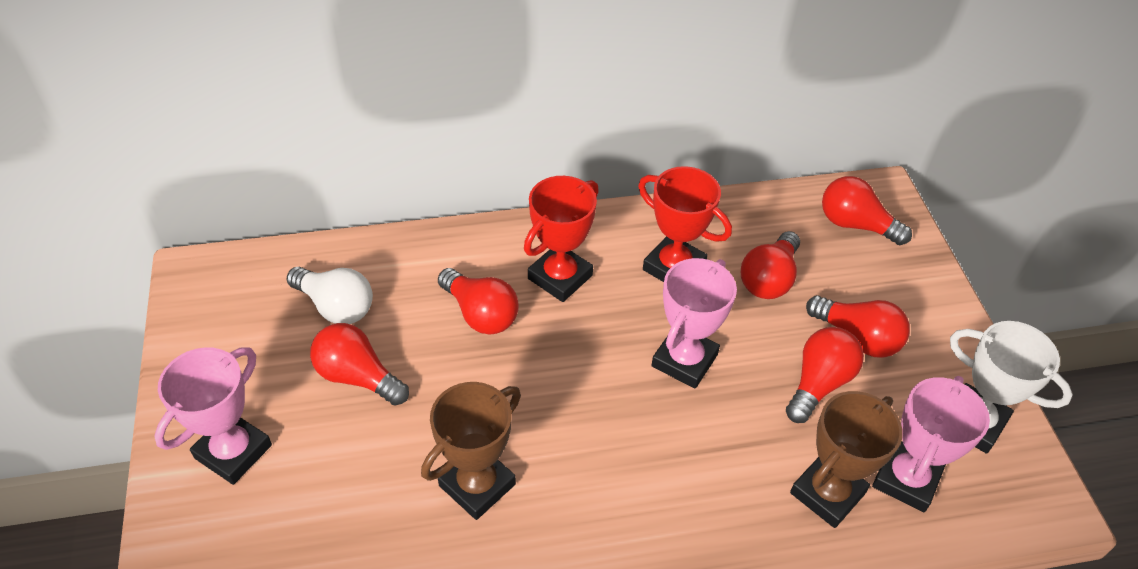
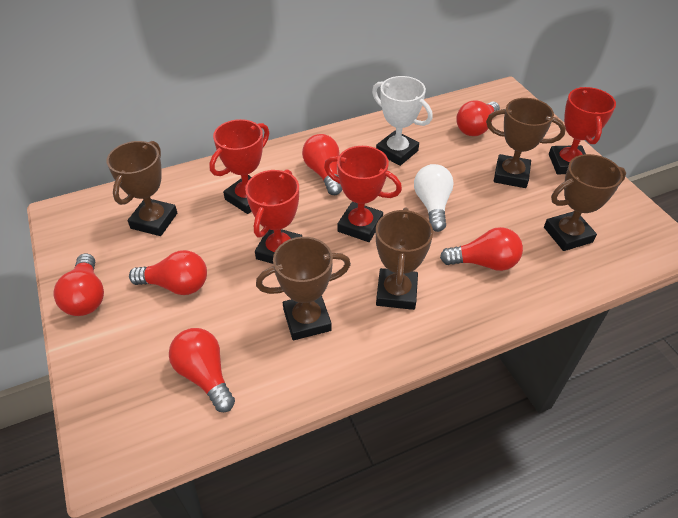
brown trophy: [421,382,521,520] [790,391,903,528] = 2 -> [107,141,177,236] [256,237,351,340] [376,208,433,310] [486,98,566,188] [544,154,626,251] = 5
pink trophy: [154,347,272,485] [652,258,737,389] [872,376,990,512] = 3 -> none = 0
red trophy: [524,176,599,302] [638,166,732,282] = 2 -> [209,119,269,214] [245,169,302,264] [324,146,402,242] [549,87,616,174] = 4

